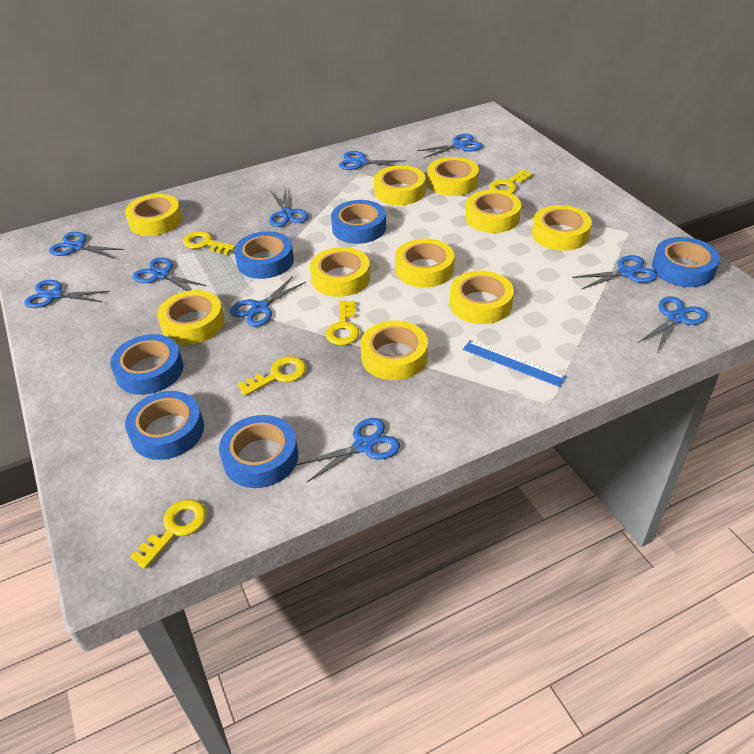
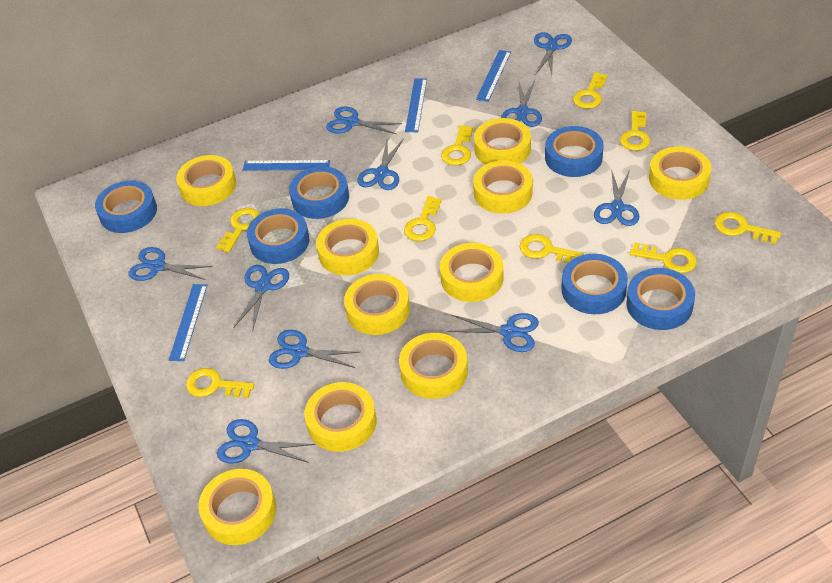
blue ruler: [463,340,567,387] = 1 -> [169,284,207,361] [243,160,330,171] [405,78,427,132] [476,50,511,102] = 4
yellow key: [130,499,206,569] [183,231,235,255] [238,356,306,396] [326,301,359,345] [489,169,532,193] = 5 -> [186,368,255,398] [216,208,260,253] [404,196,442,241] [441,125,473,166] [520,234,584,263] [573,72,607,109] [620,111,650,151] [630,243,697,273] [714,212,781,244] = 9

